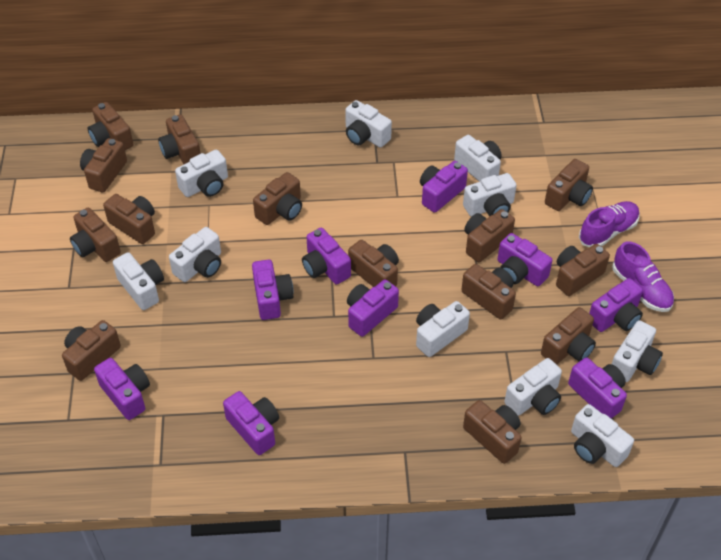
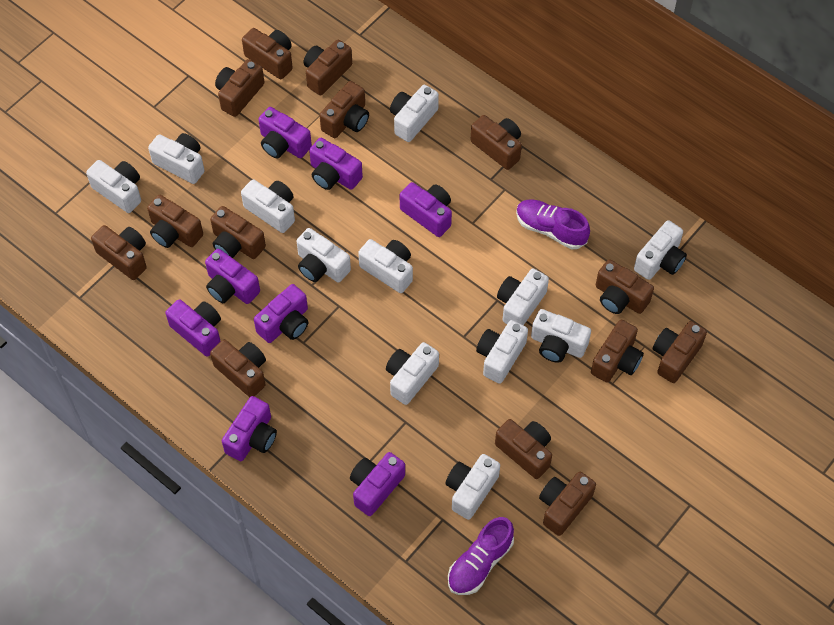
purple camera: [94,358,150,420] [223,391,279,455] [252,259,294,320] [302,228,351,284] [347,279,399,337] [420,161,468,213] [498,233,552,286] [568,357,627,419] [589,278,643,332] = 9 -> [166,299,221,357] [205,249,260,304] [222,396,277,461] [254,284,308,343] [259,107,312,158] [309,138,363,190] [350,452,405,516] [400,182,452,237] = 8
white camera: [113,252,164,310] [169,227,221,282] [175,150,228,197] [345,100,392,148] [416,301,470,357] [454,135,502,182] [463,173,517,217] [504,358,562,416] [571,404,634,467] [612,320,663,382] = 10 -> [86,160,141,213] [148,133,205,184] [241,179,295,233] [297,228,351,282] [358,239,413,293] [386,342,439,405] [390,85,439,142] [445,454,500,520] [476,320,528,384] [497,268,549,325] [531,309,591,363] [634,220,687,280] = 12

